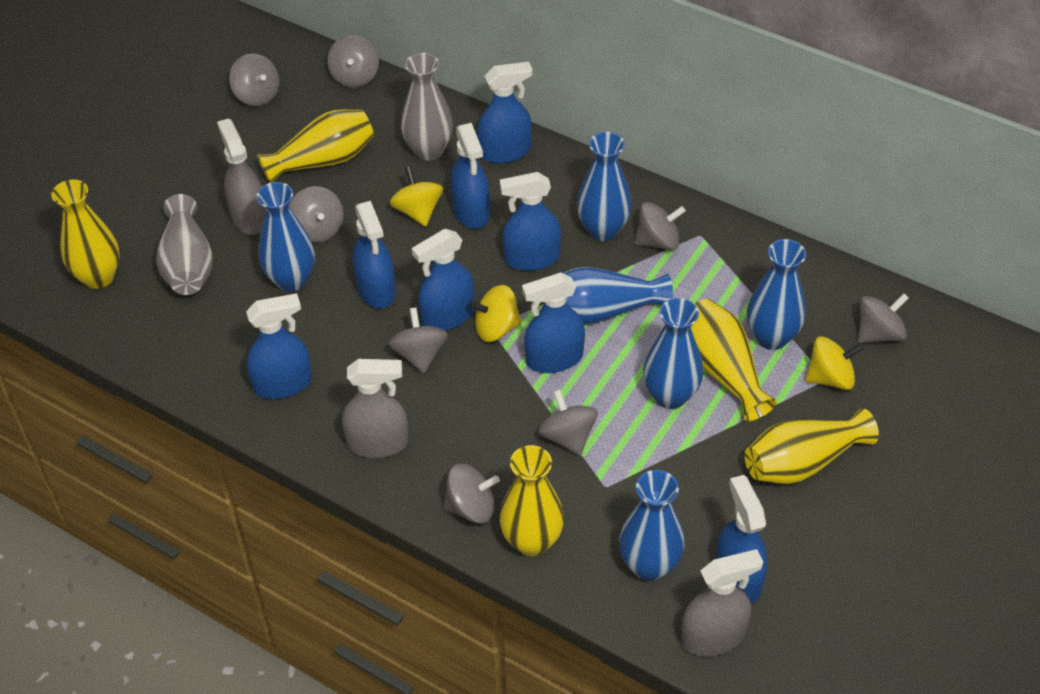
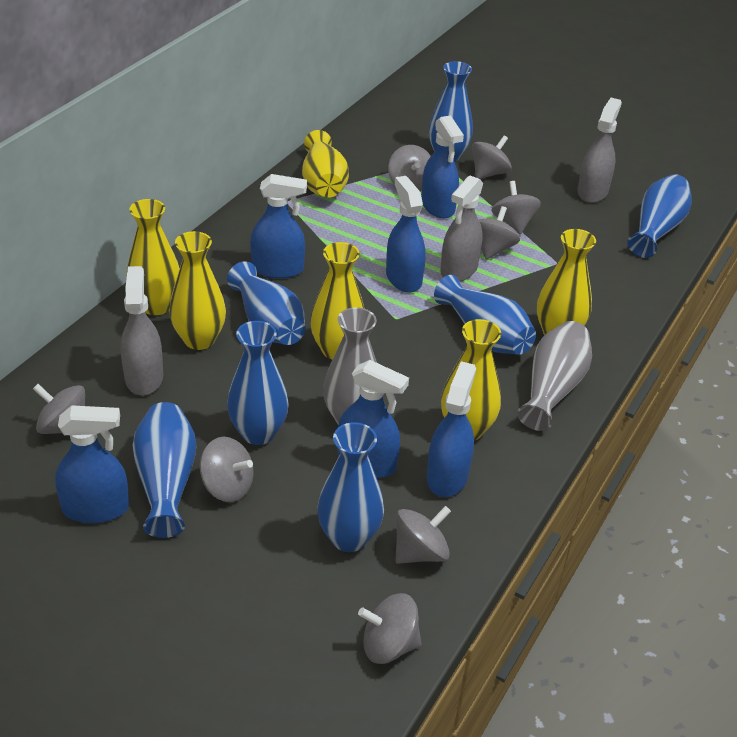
blue spray bottle: [246,293,312,399] [352,201,396,308] [412,229,474,331] [450,123,490,229] [477,62,532,164] [500,172,561,271] [522,273,585,373] [716,475,767,603] = 8 -> [55,405,129,523] [250,174,307,278] [338,360,409,478] [386,176,426,293] [421,115,464,219] [427,361,476,497] = 6
blue vase: [257,182,315,292] [563,267,673,324] [577,132,632,241] [619,470,685,581] [643,298,703,409] [747,239,806,350] = 6 -> [132,402,197,538] [227,261,306,345] [227,321,288,445] [317,422,384,552] [429,61,473,162] [434,275,536,355] [628,174,692,258] = 7
yellow spinning top: [390,166,443,227] [468,285,522,342] [805,336,864,390] = 3 -> none = 0
yellow vase: [51,179,120,289] [257,109,374,183] [499,445,564,556] [691,299,777,421] [745,408,879,484] = 5 -> [126,199,180,315] [169,231,226,350] [302,130,349,198] [310,242,365,359] [441,319,501,441] [537,229,596,335] = 6

